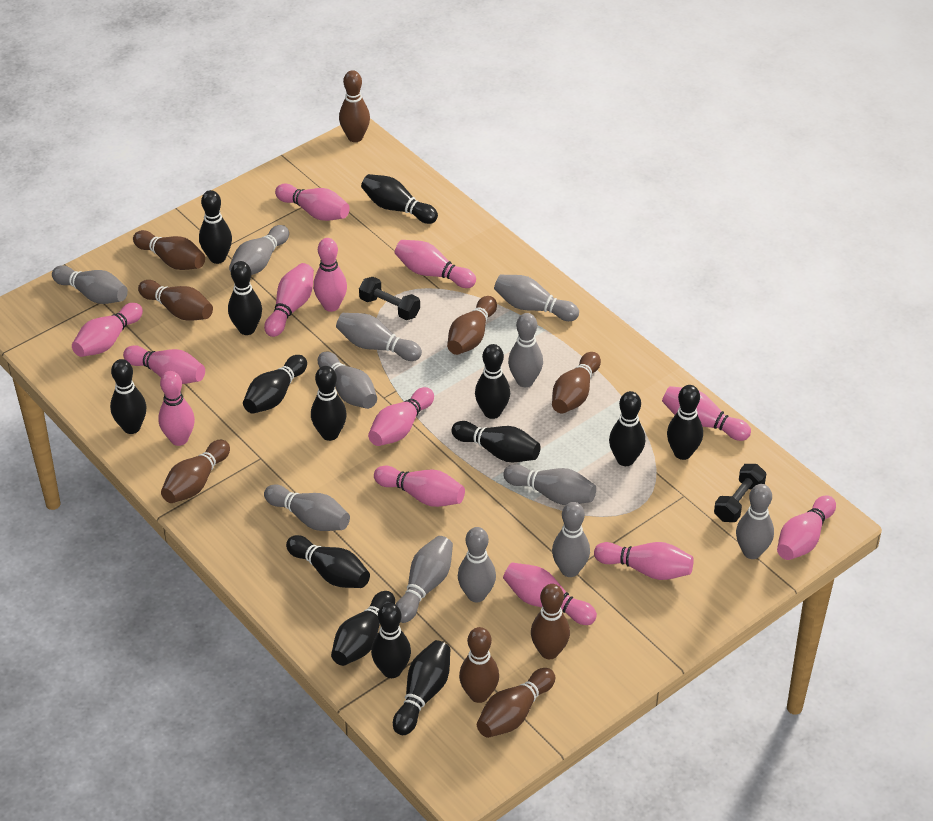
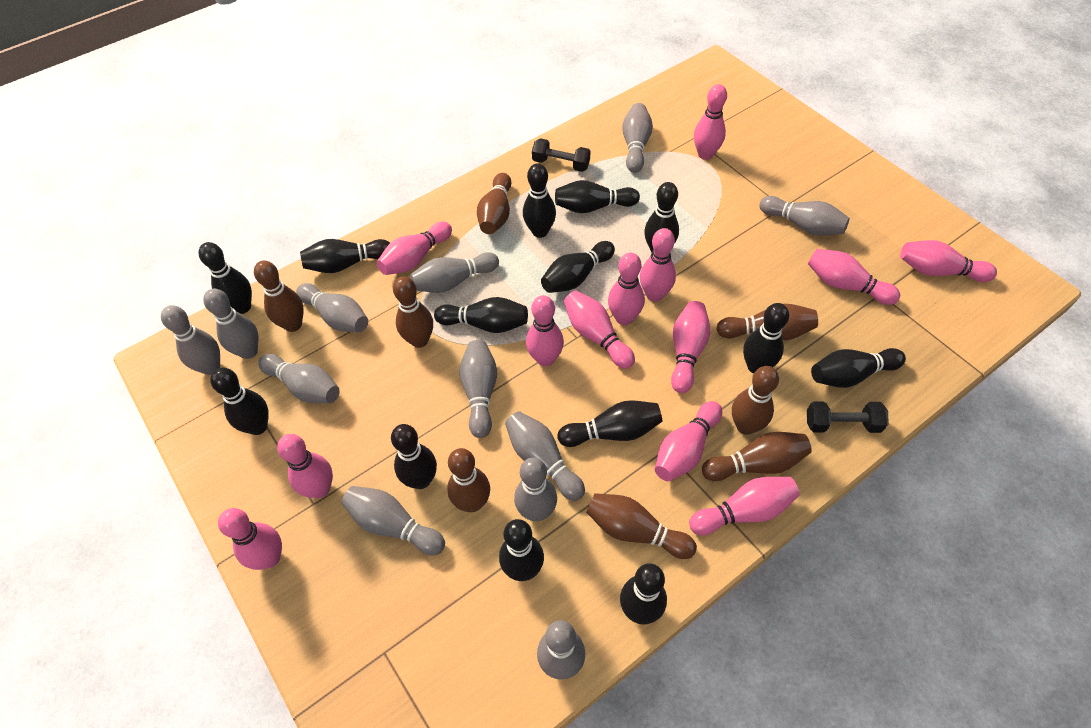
brown bowling pin: [133,230,205,270] [138,280,213,321] [161,440,230,503] [339,70,370,142] [447,296,497,355] [459,627,499,703] [477,668,555,738] [531,584,570,659] [552,352,601,413] = 9 -> [254,260,304,332] [393,276,433,348] [447,448,490,512] [477,173,511,234] [586,493,697,559] [702,432,812,481] [716,304,818,340] [732,366,779,435] = 8

